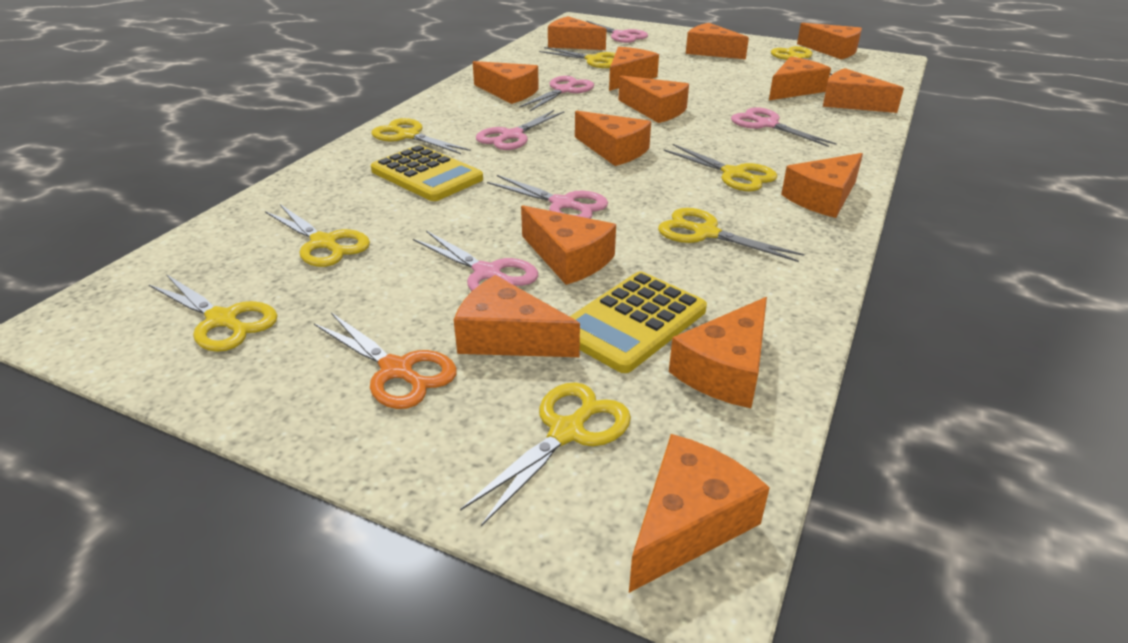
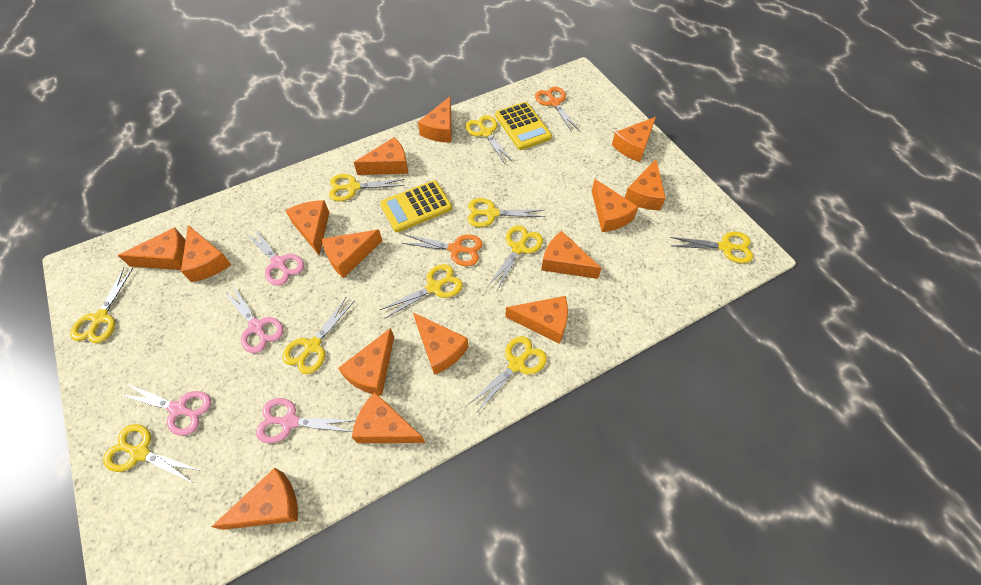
orange cheese: [454,275,580,357] [473,61,539,104] [521,205,616,285] [548,16,606,50] [575,111,651,166] [609,47,659,91] [618,75,689,123] [629,434,770,593] [669,297,767,408] [686,23,749,59] [769,57,831,100] [781,153,863,218] [797,23,862,59] [823,68,904,113] = 14 -> [118,227,186,270] [181,225,231,282] [211,468,298,530] [285,200,330,255] [322,229,382,278] [338,328,394,396] [352,392,425,443] [353,137,408,175] [413,312,468,375] [418,97,452,142] [505,296,568,344] [541,231,602,279] [592,179,638,232] [612,117,656,162] [625,159,666,210] = 15
orange scissors: [314,312,457,409] = 1 -> [402,234,483,266] [535,87,579,132] = 2
pink scissors: [413,231,538,292] [476,110,564,150] [487,175,608,219] [519,76,594,111] [586,21,648,43] [731,107,837,147] = 6 -> [119,384,212,436] [224,284,284,353] [246,228,304,286] [256,398,356,443] = 4
yellow scissors: [149,274,278,352] [265,204,370,267] [371,118,471,154] [460,382,631,527] [539,47,615,68] [658,208,804,262] [663,144,778,191] [771,46,832,75] = 8 -> [70,267,133,343] [103,424,201,482] [283,297,354,374] [329,174,405,201] [380,264,463,318] [465,115,513,164] [468,198,545,227] [469,336,547,412] [488,225,543,290] [670,232,753,263] = 10

